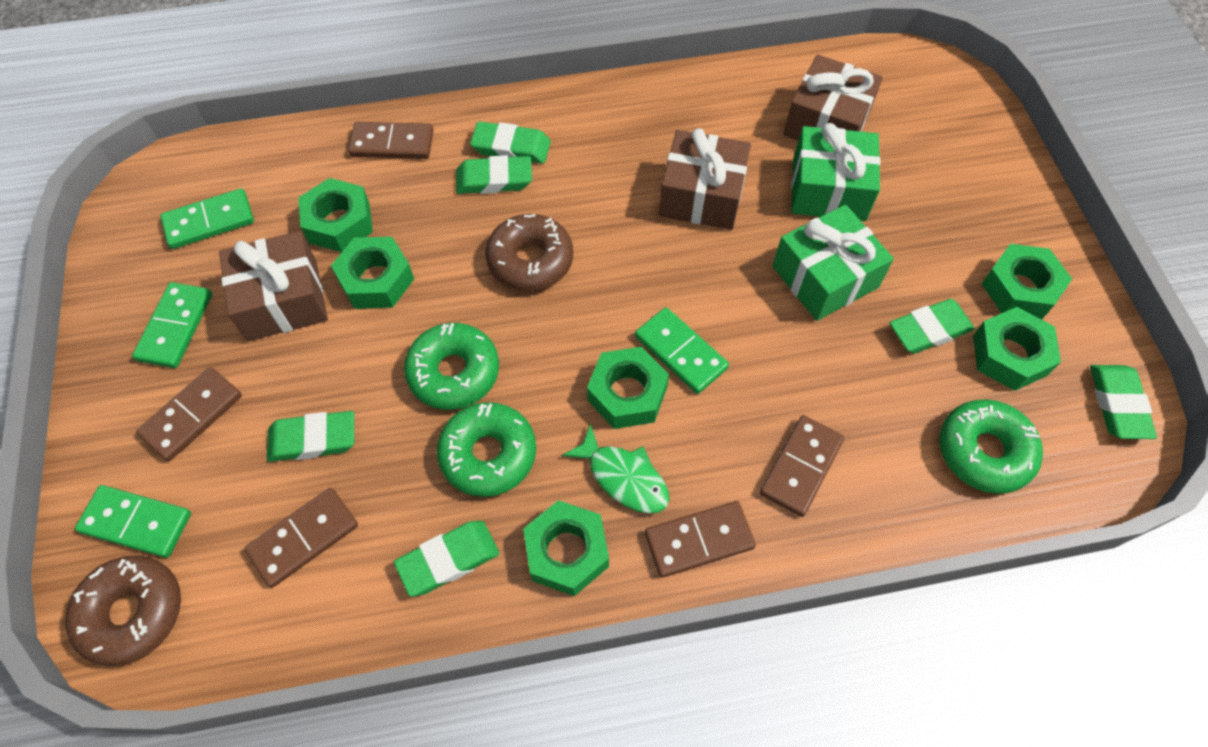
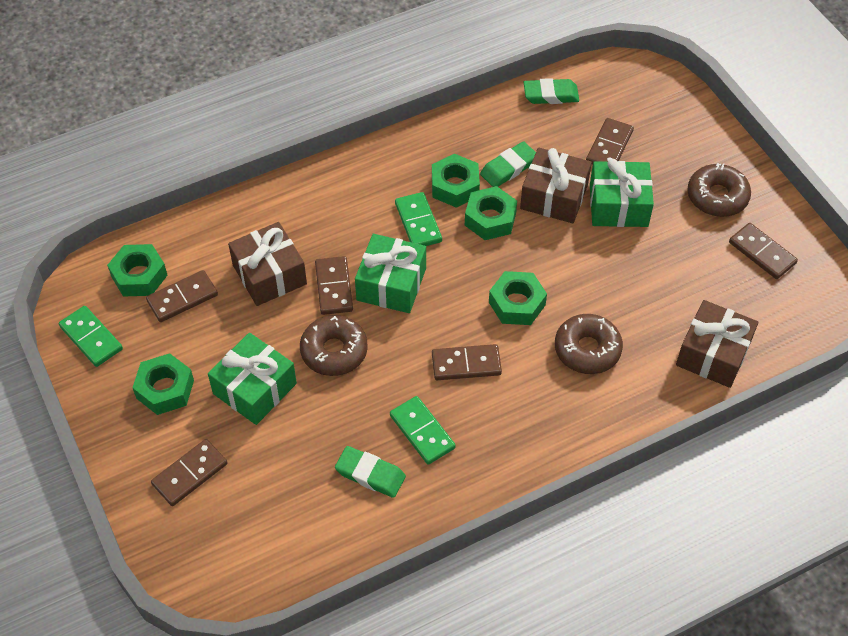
brown domino: [136,367,242,461] [244,488,358,588] [348,122,434,159] [645,501,756,577] [760,415,844,517] = 5 -> [146,270,218,322] [151,439,228,506] [315,256,353,315] [432,344,502,380] [586,118,634,164] [729,223,798,279] = 6
brown donut: [65,555,181,666] [485,214,573,291] = 2 -> [300,315,368,376] [555,314,623,374] [687,163,751,217] = 3
green domino: [75,485,191,558] [132,282,212,368] [160,189,254,249] [635,307,729,394] = 4 -> [59,306,123,367] [390,396,456,465] [395,192,442,246] = 3
green donut: [404,323,499,410] [437,402,536,497] [940,399,1043,494] = 3 -> none = 0
green eraser: [267,411,354,462] [394,521,499,597] [456,155,532,194] [470,122,551,164] [890,299,975,354] [1090,365,1157,439] = 6 -> [335,446,406,498] [480,141,536,187] [524,78,579,104] = 3
green fish: [562,423,669,514] = 1 -> none = 0
green gift: [773,205,894,321] [791,123,881,221] = 2 -> [208,333,297,425] [355,234,426,313] [590,159,654,227] = 3
green nut: [298,178,373,252] [331,237,414,309] [523,500,609,596] [587,346,669,429] [973,307,1061,391] [982,244,1072,320] = 6 -> [107,244,168,297] [132,353,194,415] [432,154,480,208] [465,186,517,240] [489,271,547,325] = 5

